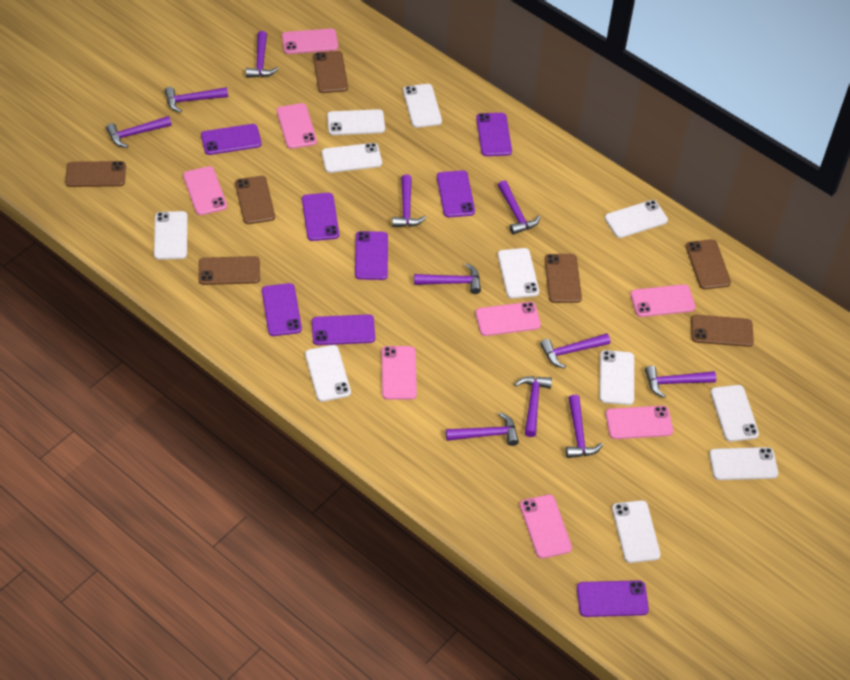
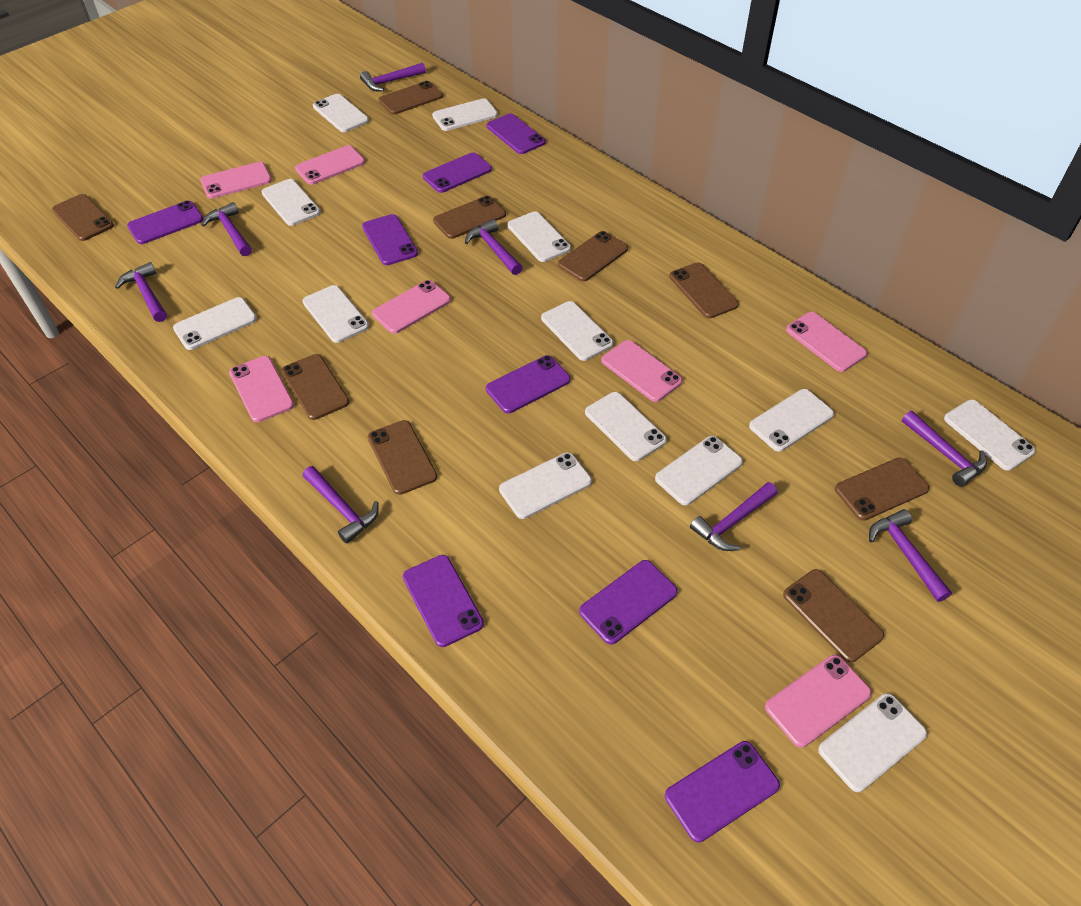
brown phone: [65,161,126,187] [199,256,260,285] [235,176,275,224] [313,51,348,93] [544,254,582,303] [686,239,731,290] [691,315,754,347] = 7 -> [52,194,114,241] [281,354,349,420] [367,420,437,495] [379,81,443,115] [433,196,506,239] [558,231,628,282] [669,262,739,318] [783,569,884,662] [835,458,929,521] = 9
pink phone: [183,166,227,215] [277,103,317,149] [282,29,338,54] [382,346,417,400] [475,302,541,336] [520,495,572,559] [606,406,673,439] [630,284,695,317] = 8 -> [200,162,272,199] [229,356,294,422] [295,145,365,185] [372,280,451,334] [601,340,682,402] [765,655,872,748] [786,312,867,372] = 7
purple hammer: [106,116,172,148] [165,87,228,113] [246,31,278,78] [392,175,426,227] [414,264,481,294] [446,412,519,446] [498,180,540,235] [514,376,552,437] [540,333,610,369] [566,395,603,458] [645,366,716,398] = 11 -> [115,262,167,322] [202,202,252,256] [303,466,379,544] [360,63,426,91] [465,219,523,275] [690,482,777,551] [869,509,952,602] [902,411,987,487] = 8
white phone: [154,211,188,260] [305,345,351,402] [322,143,382,173] [327,109,385,135] [403,84,442,128] [498,248,539,299] [600,350,634,405] [605,200,668,238] [612,500,661,563] [709,447,778,480] [711,385,759,442] = 11 -> [173,297,257,350] [262,179,321,226] [303,285,369,343] [313,94,369,132] [432,98,498,131] [499,452,592,519] [507,211,571,262] [541,301,614,361] [585,392,667,461] [655,436,743,505] [749,389,834,452] [818,693,927,792] [944,400,1036,471] = 13

